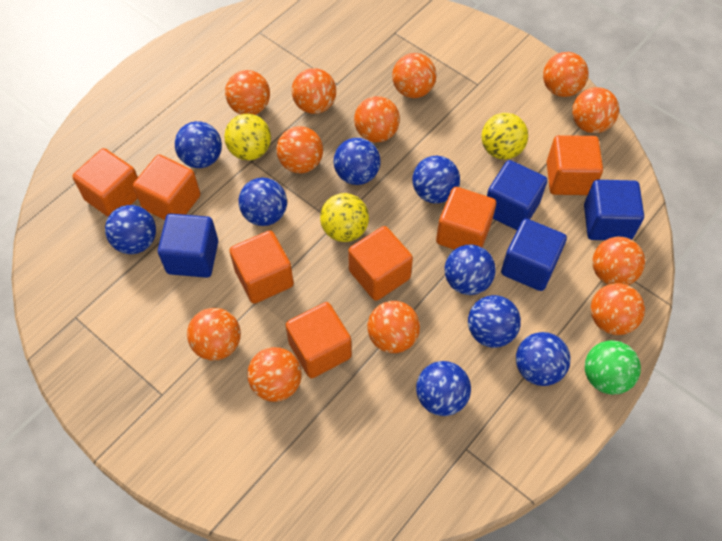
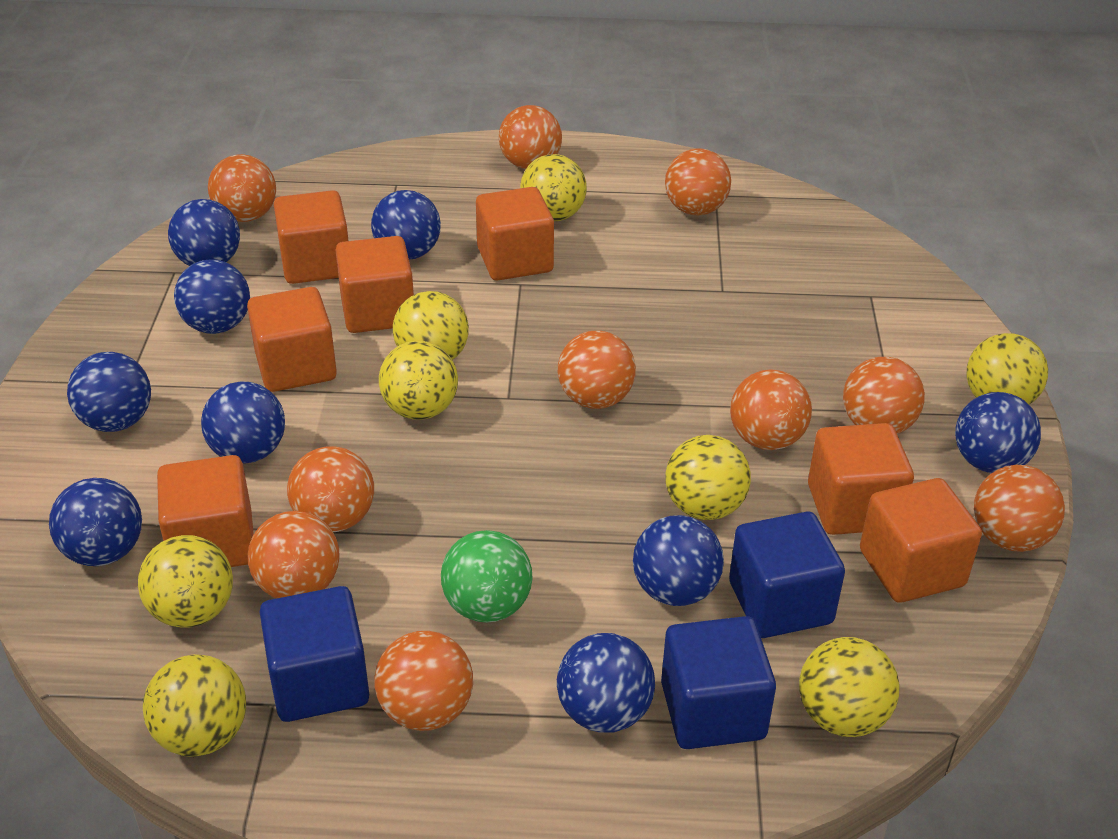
blue cube: [158,214,218,278] [487,160,547,230] [501,219,567,291] [584,180,644,240] = 4 -> [260,586,369,722] [661,616,776,749] [729,512,845,638] = 3
orange ball: [187,308,241,360] [225,70,270,115] [247,347,302,402] [276,126,323,173] [292,68,336,114] [354,96,400,143] [367,301,420,353] [392,53,437,98] [543,52,589,97] [572,87,619,133] [591,283,645,335] [592,237,645,285] = 12 -> [208,154,276,222] [247,511,340,598] [287,446,374,532] [374,631,473,731] [499,105,562,169] [558,331,636,409] [665,148,731,215] [730,369,812,450] [843,357,925,434] [974,465,1065,552] = 10
yellow ball: [224,114,271,160] [320,193,369,242] [481,113,528,160] = 3 -> [138,535,233,628] [143,654,246,757] [379,341,458,420] [393,291,469,360] [520,154,587,221] [665,435,751,520] [799,637,899,737] [966,333,1048,404] = 8

